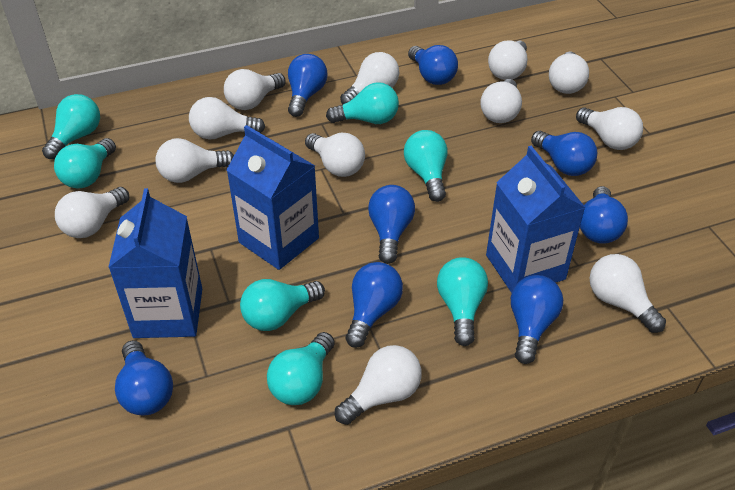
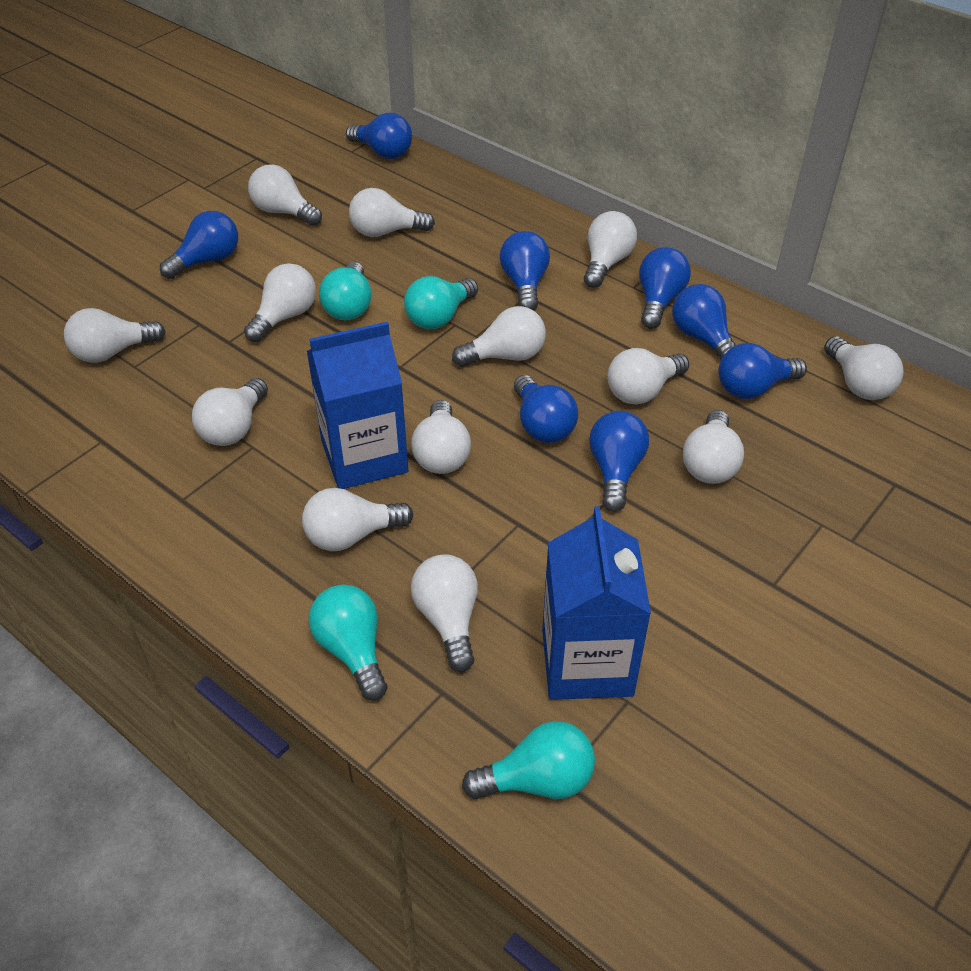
blue carton: [108,188,202,338] [227,125,319,270] [486,146,586,293] = 3 -> [307,322,409,489] [542,506,651,700] = 2
turquoise light bulb: [42,94,100,159] [54,138,116,189] [240,279,325,331] [267,332,335,405] [326,82,399,124] [404,130,447,202] [437,257,488,346] = 7 -> [309,585,387,701] [319,262,372,321] [404,276,478,329] [462,721,595,799] = 4
white light bulb: [55,187,129,238] [155,138,234,183] [189,97,265,140] [224,69,286,110] [305,133,365,177] [335,345,422,425] [340,52,399,105] [480,79,522,123] [488,40,528,80] [549,52,589,94] [576,107,643,150] [589,254,666,333] = 12 -> [64,308,165,363] [192,378,268,446] [244,263,316,342] [248,164,322,226] [302,488,413,551] [349,188,435,237] [411,400,471,474] [411,554,478,672] [452,306,546,367] [584,211,637,288] [607,348,689,405] [683,410,744,484] [824,336,903,400] = 13

